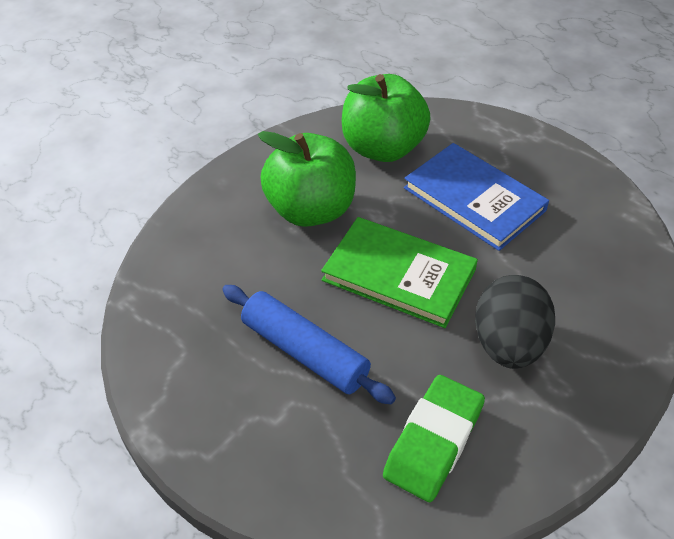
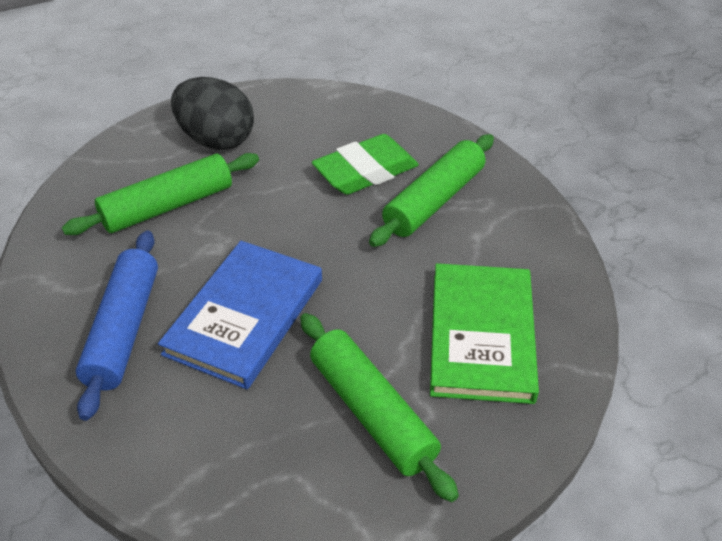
green apple: [258,131,356,227] [342,74,431,162] = 2 -> none = 0
green rolling pin: none = 0 -> [62,153,259,235] [300,313,459,502] [369,134,494,247] = 3

